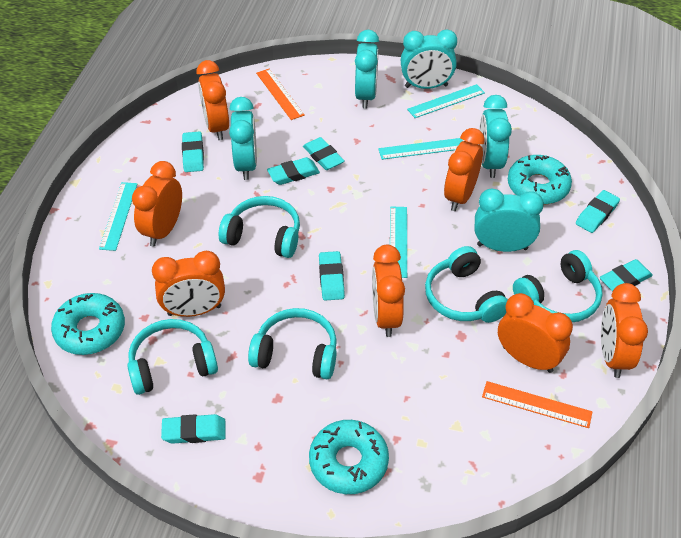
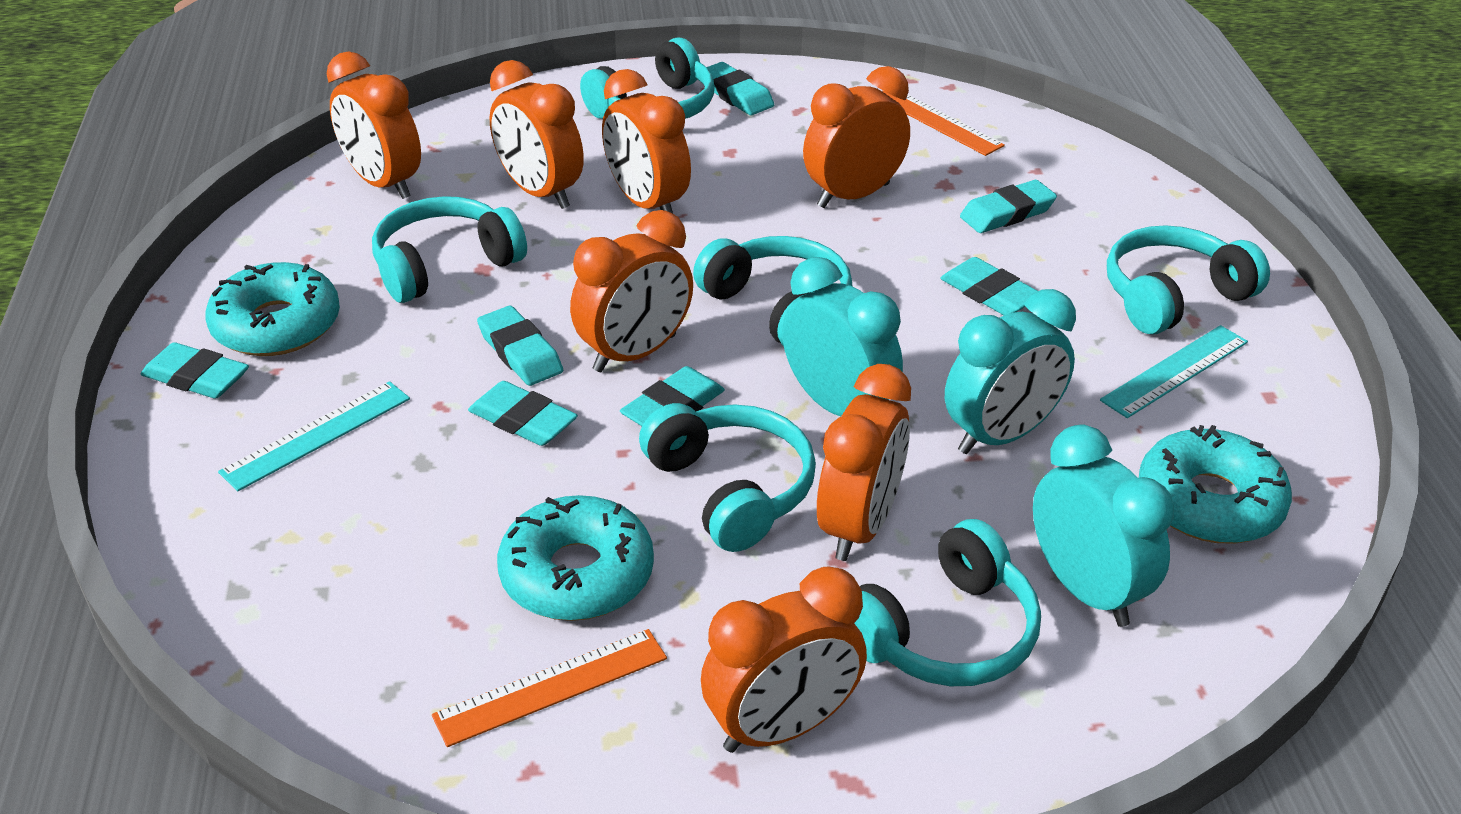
turquoise clock: [229,97,257,180] [355,30,379,109] [401,30,457,89] [475,188,544,252] [479,95,512,178] = 5 -> [782,257,903,417] [945,289,1076,454] [1033,425,1174,627] = 3
turquoise headphones: [127,319,218,395] [219,196,300,258] [248,308,337,379] [425,246,508,323] [513,250,602,322] = 5 -> [372,196,527,303] [580,38,715,119] [639,403,816,552] [693,236,853,346] [854,519,1041,686] [1107,225,1270,335] = 6
turquoise ruler: [99,182,137,251] [378,138,463,160] [390,206,407,278] [407,84,485,118] = 4 -> [218,381,410,491] [1100,325,1248,418] = 2

